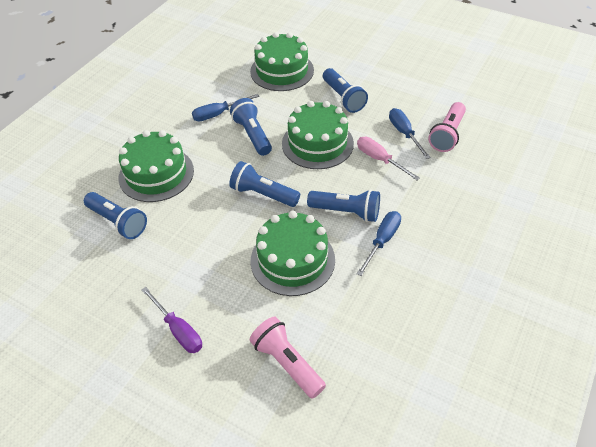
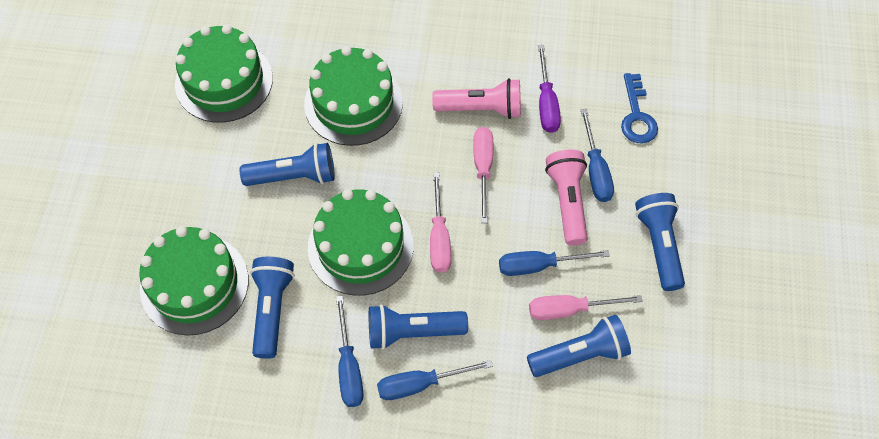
blue key: none = 0 -> [621,73,658,144] = 1
blue screwdriver: [192,94,259,121] [357,211,401,276] [389,108,431,159] = 3 -> [336,296,364,407] [377,360,493,400] [499,250,610,276] [581,109,614,202] = 4
pink screwdriver: [357,137,420,180] = 1 -> [430,173,451,273] [473,127,493,223] [529,295,643,320] = 3

